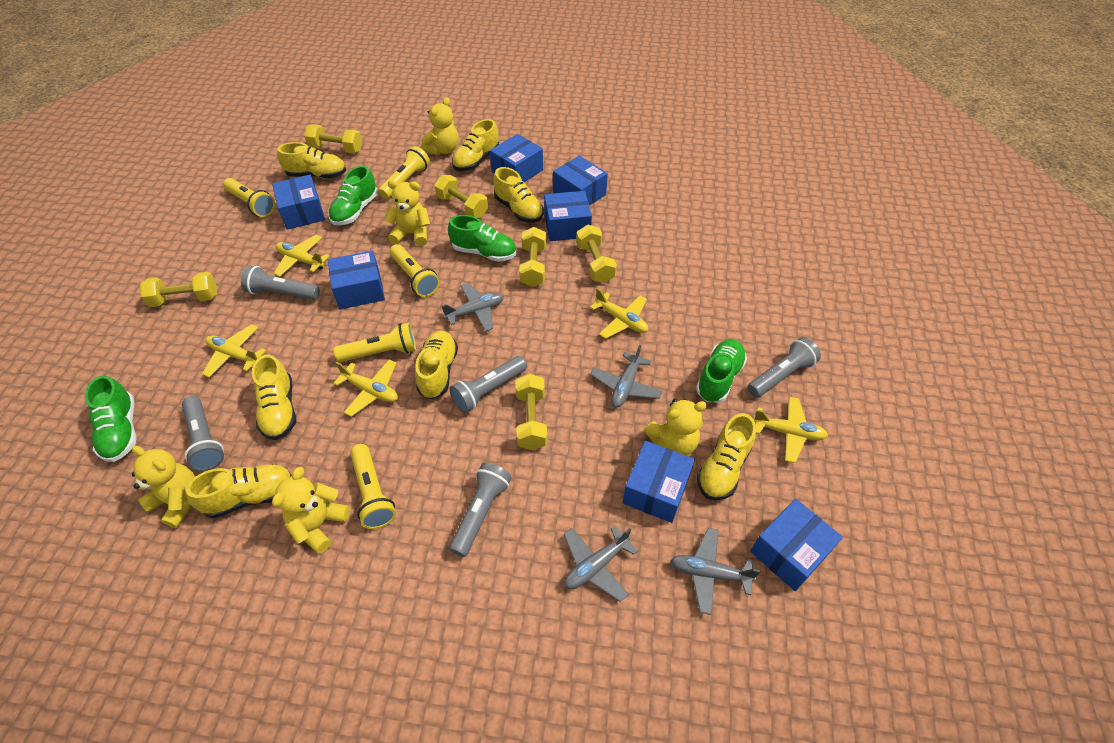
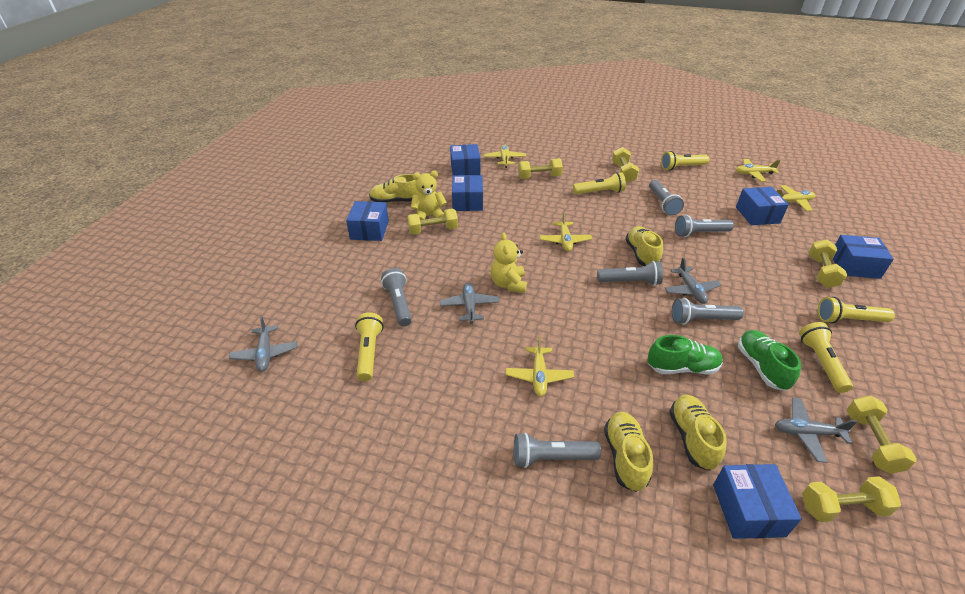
blue box: [272,175,325,230] [328,250,385,309] [490,134,543,182] [544,191,592,241] [553,155,608,206] [623,441,695,523] [750,499,843,591] = 7 -> [346,201,389,241] [450,144,481,175] [452,175,483,211] [713,464,802,539] [736,187,789,225] [833,235,894,279] = 6
green shoe: [85,375,137,462] [328,165,378,225] [448,215,517,262] [696,339,747,403] = 4 -> [648,335,723,374] [738,330,801,391] = 2
grey flashlight: [182,396,224,471] [241,265,320,300] [449,463,512,557] [450,356,527,413] [747,337,821,398] = 5 -> [381,268,412,327] [514,432,601,468] [597,261,663,286] [649,180,684,216] [672,298,744,325] [675,215,734,237] = 6
yellow shoe: [185,464,292,518] [252,355,296,440] [277,142,346,178] [415,331,458,399] [452,119,499,171] [493,167,544,223] [697,413,756,500] = 7 -> [369,174,419,204] [604,412,653,492] [625,226,663,266] [669,395,727,471] = 4
yellow teddy bear: [132,446,195,528] [272,467,350,554] [384,180,430,246] [421,97,459,155] [644,399,707,456] = 5 -> [411,171,447,220] [491,232,527,293] = 2

